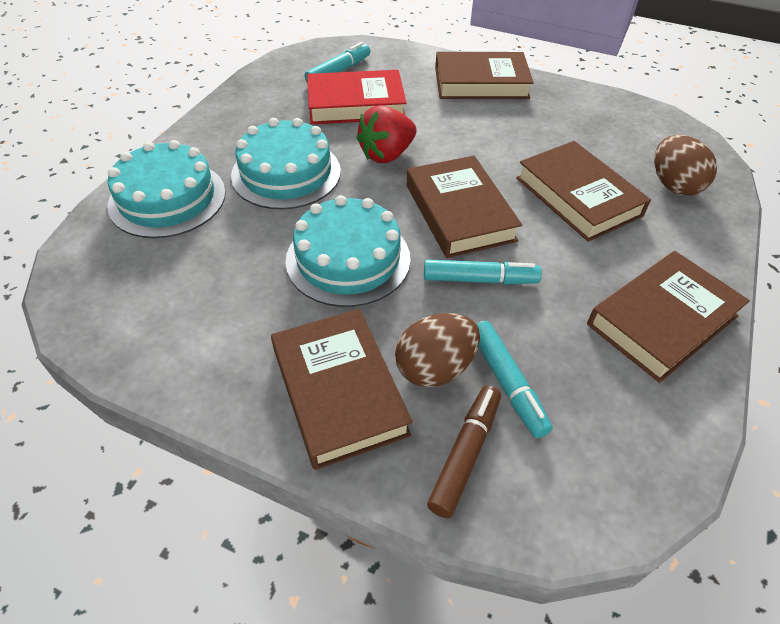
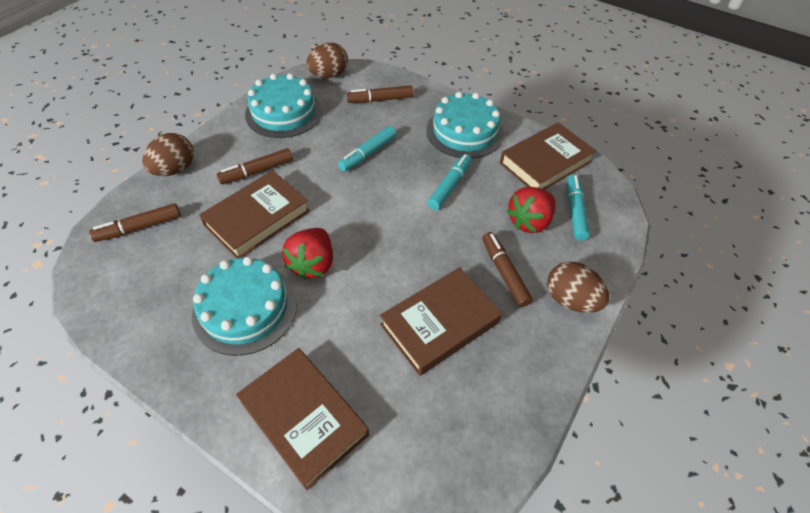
brown book: [271,309,412,470] [407,156,522,258] [435,52,534,99] [516,141,651,242] [587,251,750,383] = 5 -> [199,170,310,258] [236,348,369,490] [380,267,502,376] [500,122,596,190] = 4
brown egg: [395,313,480,387] [654,135,717,196] = 2 -> [142,133,194,176] [306,43,348,78] [547,262,609,313] = 3
brown marker: [427,386,501,518] = 1 -> [89,203,181,242] [217,148,293,184] [347,85,413,103] [482,232,533,307] = 4
red book: [307,70,406,124] = 1 -> none = 0
red strawberry: [356,105,417,163] = 1 -> [282,228,333,280] [507,187,556,233] = 2

